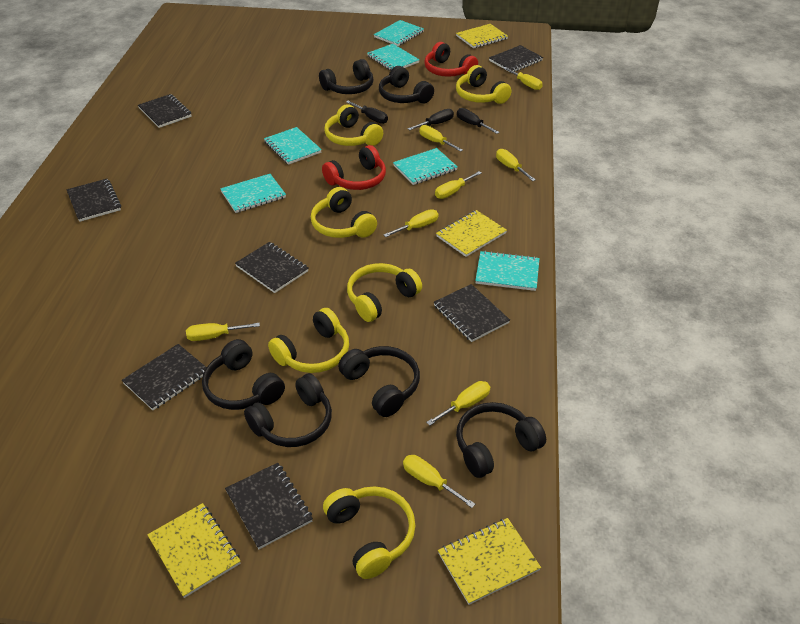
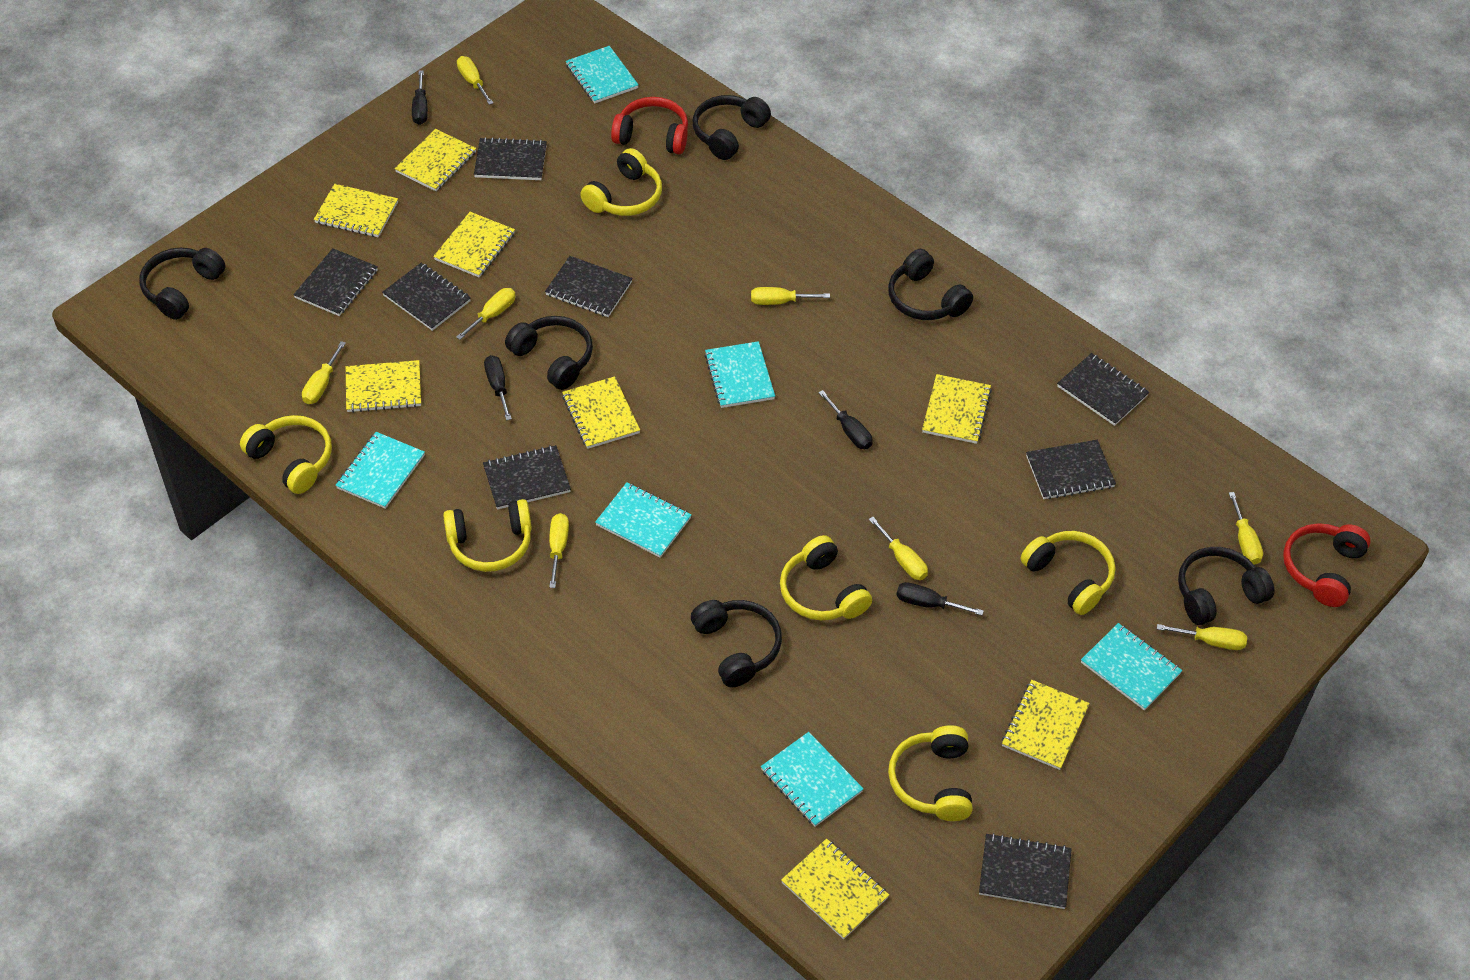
black notebook: [66,179,121,222] [122,344,207,410] [138,94,192,128] [225,463,313,549] [235,242,308,293] [434,284,510,342] [489,45,543,73] = 7 -> [293,248,378,316] [382,263,471,331] [474,137,547,180] [483,445,571,510] [545,256,633,317] [979,833,1072,909] [1026,440,1116,500] [1057,353,1149,426] = 8
black screwdriver: [346,101,388,124] [408,109,454,130] [457,108,499,134] = 3 -> [412,70,428,125] [484,355,512,420] [818,390,872,449] [896,582,984,615] = 4
yellow notebook: [147,503,241,598] [436,210,507,257] [438,518,541,605] [456,24,508,48] = 4 -> [314,184,398,237] [346,360,421,413] [395,129,476,191] [433,212,515,277] [562,376,640,449] [781,839,889,939] [922,374,992,444] [1002,680,1090,770] = 8

